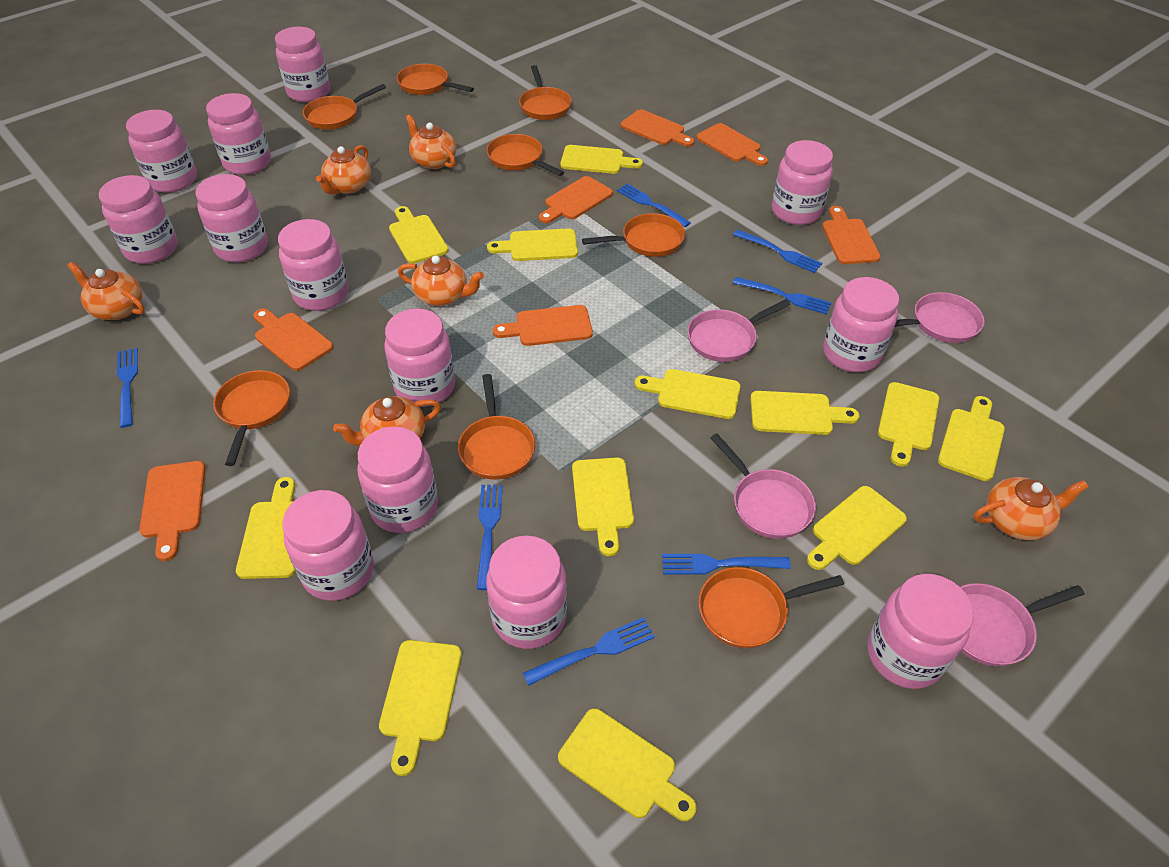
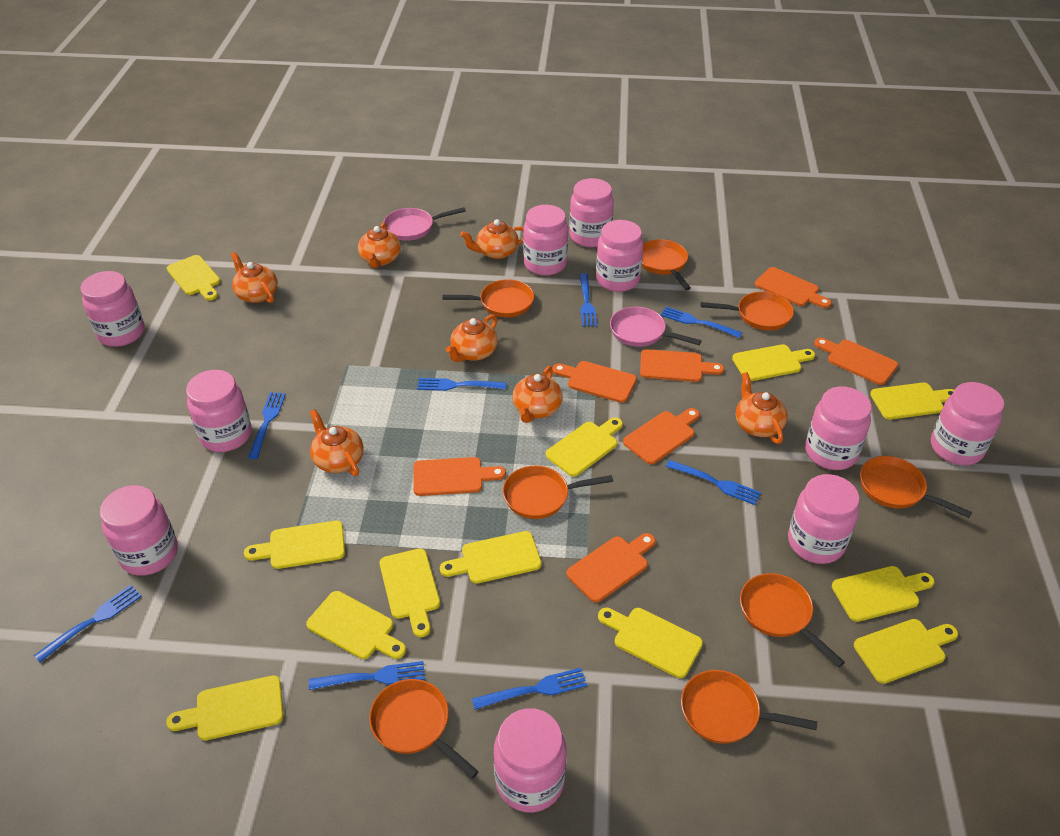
blue fork: [117,348,138,428] [477,485,503,590] [523,617,655,686] [617,183,691,227] [662,554,791,575] [733,230,822,273] [733,277,832,315] = 7 -> [34,585,142,662] [248,392,286,459] [309,661,425,690] [417,378,506,391] [472,668,587,710] [579,273,597,327] [661,306,742,338] [665,460,761,505] = 8
orange teapot: [67,262,145,320] [316,145,371,194] [333,396,441,446] [398,255,484,306] [406,114,456,169] [974,477,1088,540] = 6 -> [231,252,278,303] [310,409,363,476] [358,222,401,268] [446,315,498,362] [460,219,524,259] [513,366,562,423] [736,372,788,444] = 7
pink jar: [99,175,178,264] [126,110,197,193] [195,174,268,262] [206,93,271,175] [275,27,330,102] [278,219,348,311] [282,490,374,601] [357,426,438,533] [384,309,455,407] [486,536,567,649] [772,140,833,225] [823,277,899,372] [868,574,974,689] = 13 -> [80,271,145,347] [100,485,178,576] [186,370,252,452] [494,708,567,812] [523,205,568,276] [569,178,614,247] [596,220,643,292] [788,474,859,564] [805,387,872,470] [931,382,1004,465] = 10
pink pan: [687,299,791,362] [711,434,816,539] [895,292,985,343] [960,583,1085,666] = 4 -> [383,207,466,241] [610,307,702,347] = 2

